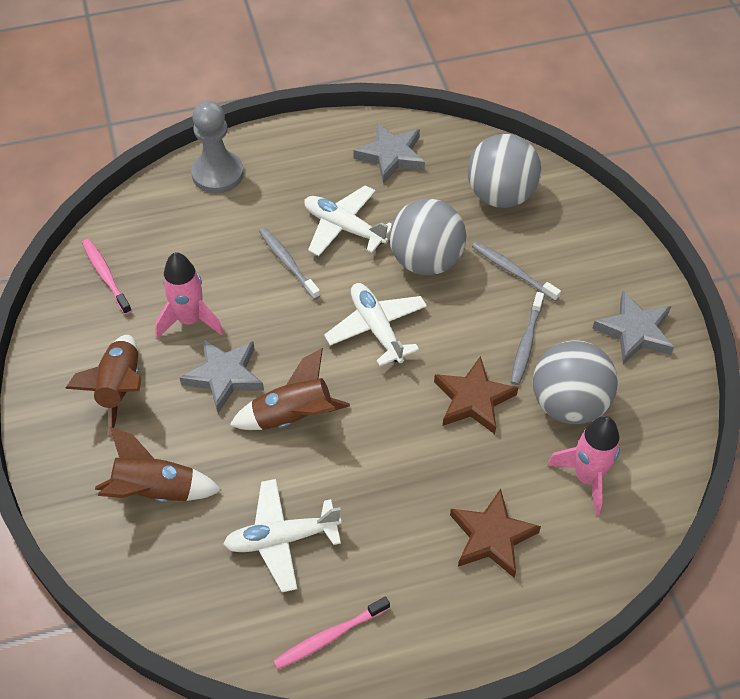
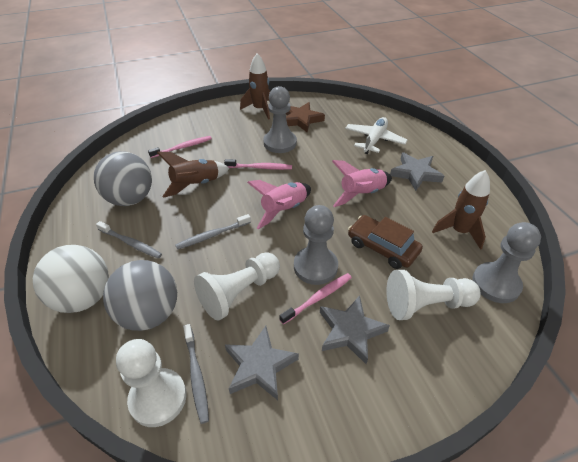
brown car: none = 0 -> [348,215,423,269] = 1
brown star: [434,356,518,434] [450,489,541,578] = 2 -> [286,102,325,133] = 1
grey ball: [390,199,466,275] [467,134,542,208] [533,340,618,424] = 3 -> [94,151,152,206] [103,260,177,331] = 2
grey pawn: [191,101,244,193] = 1 -> [263,86,297,153] [294,205,338,285] [472,222,541,303] = 3
pink toothbrush: [82,239,132,315] [273,597,390,669] = 2 -> [148,136,212,158] [224,159,292,170] [279,273,352,325] = 3
white ball: none = 0 -> [33,245,109,313] = 1
white pawn: none = 0 -> [116,339,187,427] [194,252,280,321] [386,270,481,320] = 3
white plane: [223,479,342,592] [304,185,392,256] [324,283,427,366] = 3 -> [345,117,408,154] = 1

